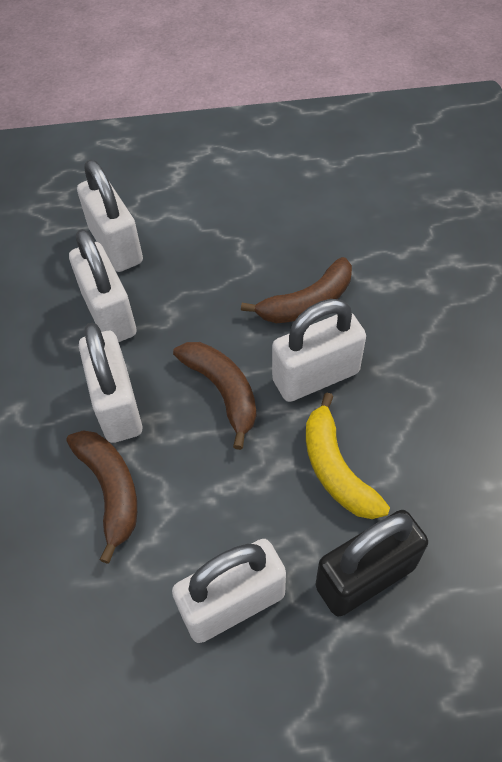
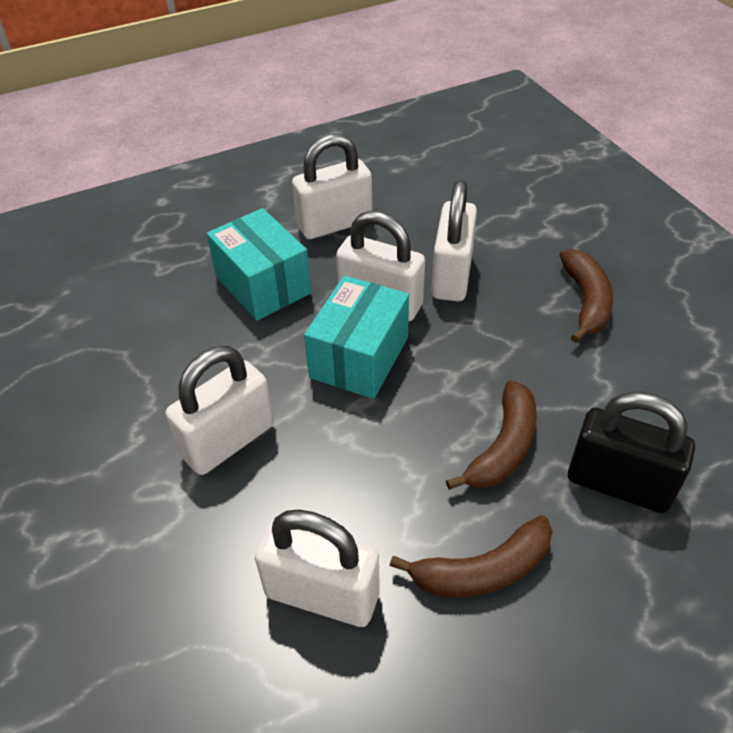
turquoise box: none = 0 -> [206,208,311,321] [304,276,409,399] = 2
yellow banana: [306,393,390,519] = 1 -> none = 0

